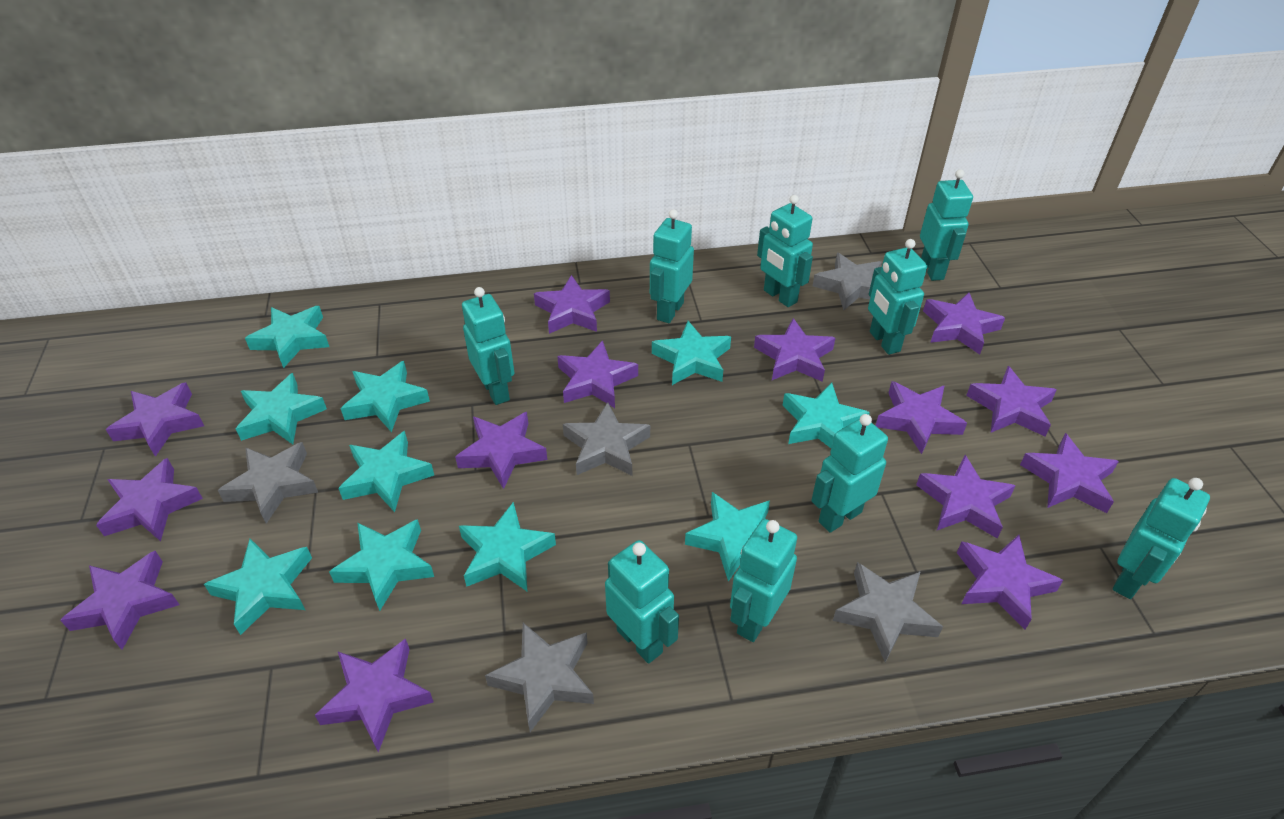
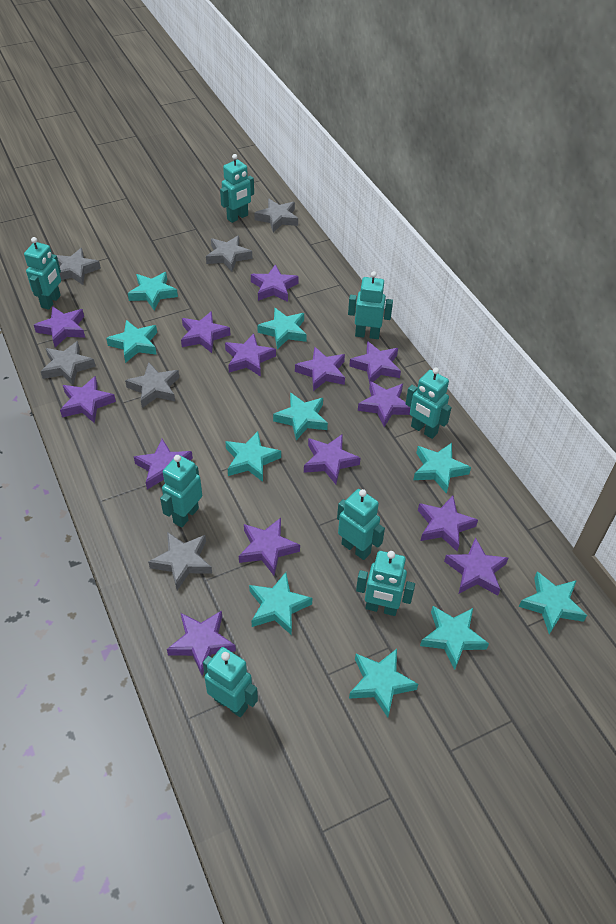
grey star: [218,442,318,524] [485,623,594,732] [563,402,650,476] [813,253,882,310] [833,562,943,662] = 5 -> [41,341,96,385] [57,248,101,285] [125,362,179,408] [148,532,212,590] [206,236,252,271] [254,199,298,232] = 6
turquoise robot: [462,287,514,405] [605,540,679,664] [650,209,694,323] [730,519,797,642] [757,195,813,307] [811,414,888,533] [868,239,927,355] [920,169,973,281] [1113,478,1210,599] = 9 -> [24,237,61,310] [160,455,202,527] [203,647,258,717] [220,154,254,223] [337,489,385,560] [348,271,393,339] [356,551,415,616] [406,367,452,439] = 8

